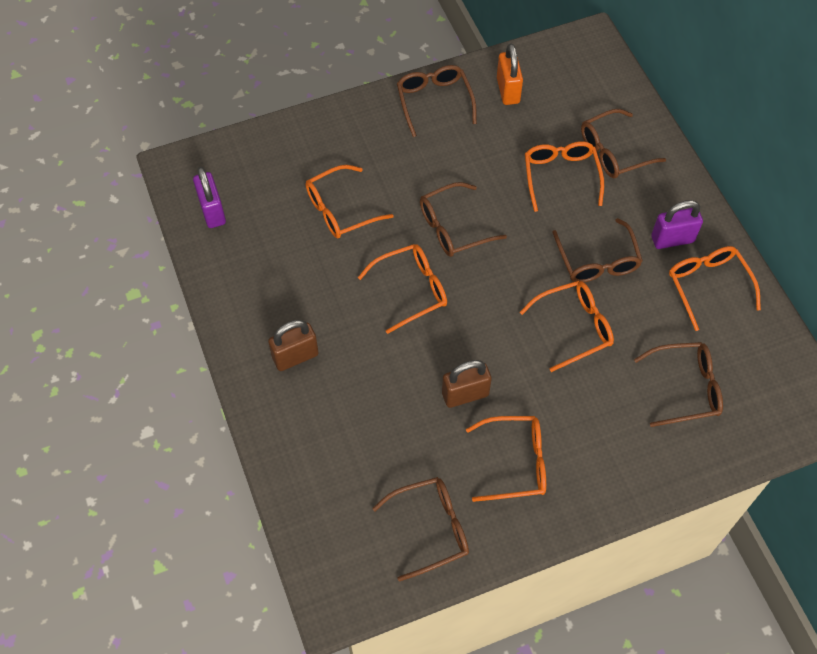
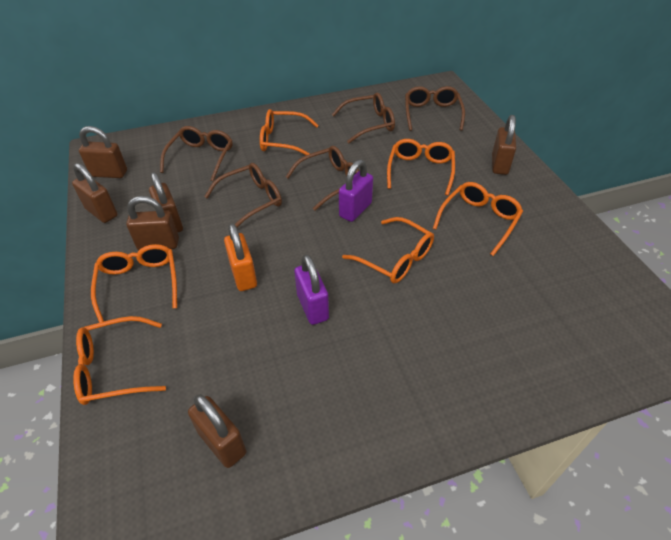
brown glasses: [372,477,469,582] [397,65,477,137] [420,182,507,257] [552,218,643,282] [581,109,666,178] [634,342,723,427] = 6 -> [160,126,233,181] [204,163,282,227] [286,146,359,211] [332,93,395,143] [405,86,465,131] = 5
brown padlock: [268,320,319,371] [442,360,492,408] = 2 -> [72,163,118,223] [79,126,127,178] [126,196,179,250] [149,172,183,232] [188,394,246,468] [492,115,516,175] = 6

